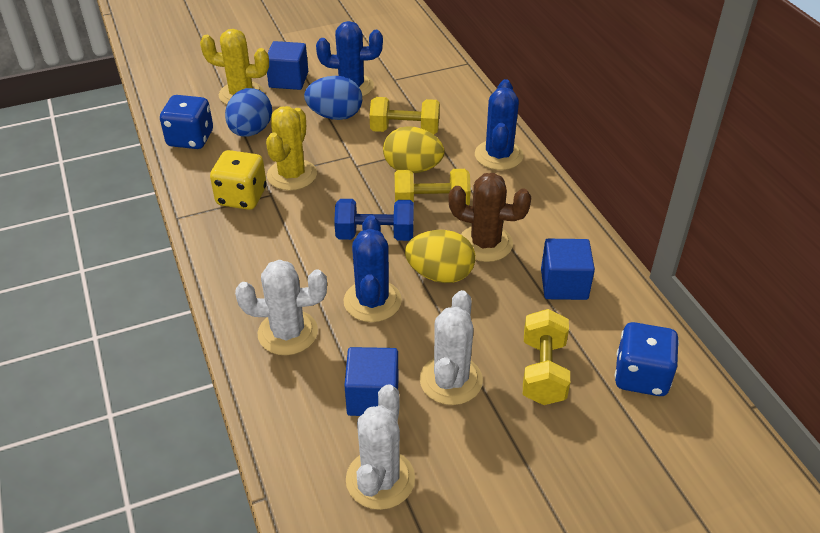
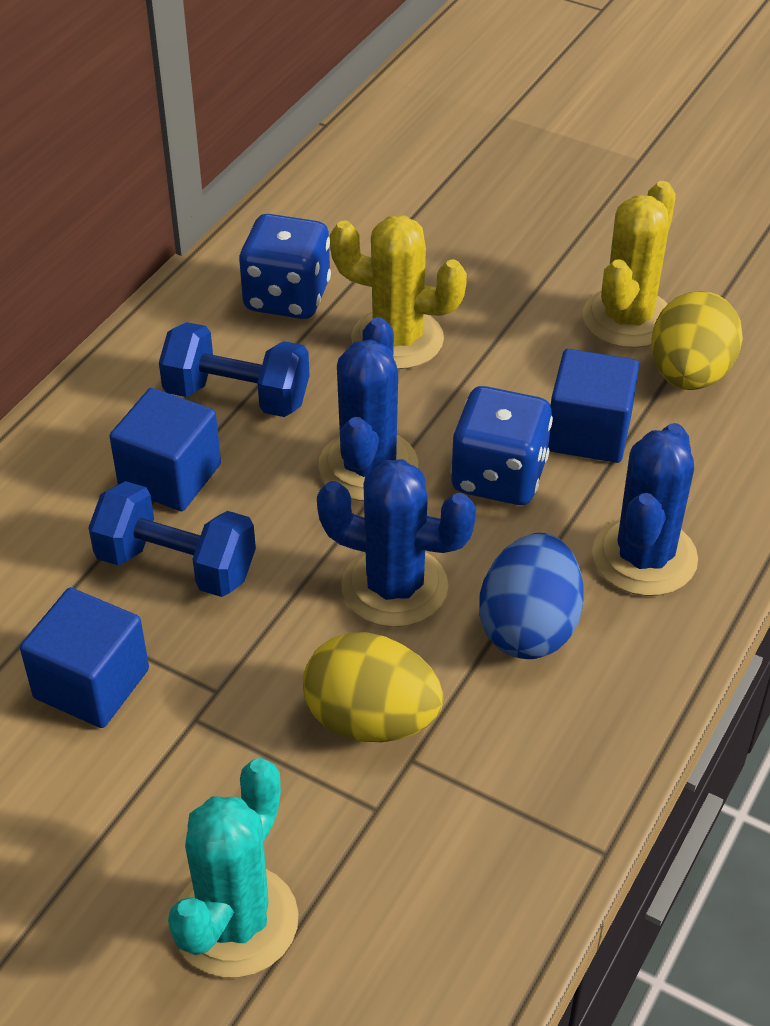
blue dumbbell: [334,199,414,241] = 1 -> [88,481,256,597] [159,322,309,417] = 2
blue egg: [225,88,272,137] [304,76,362,120] = 2 -> [479,533,584,659] = 1
brown cactus: [448,173,532,262] = 1 -> none = 0
turquoise cactus: none = 0 -> [168,758,299,978] = 1
white cactus: [235,260,327,355] [346,384,415,510] [420,290,483,405] = 3 -> none = 0
yellow dice: [210,150,267,210] = 1 -> none = 0
yellow dumbbell: [370,97,440,134] [395,169,471,205] [523,309,570,405] = 3 -> none = 0

